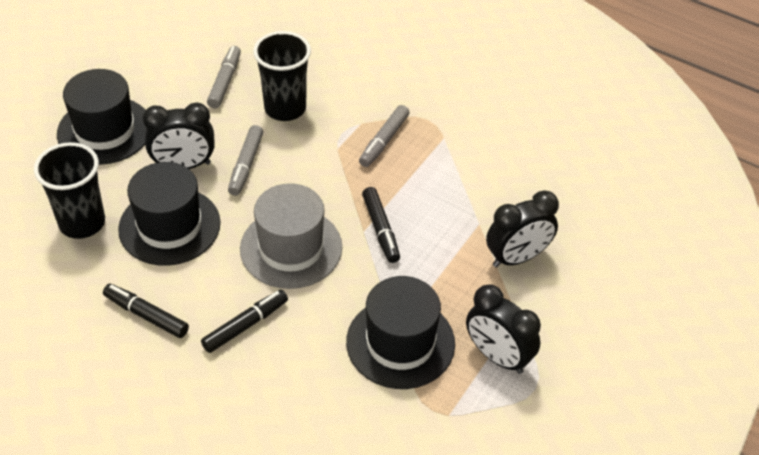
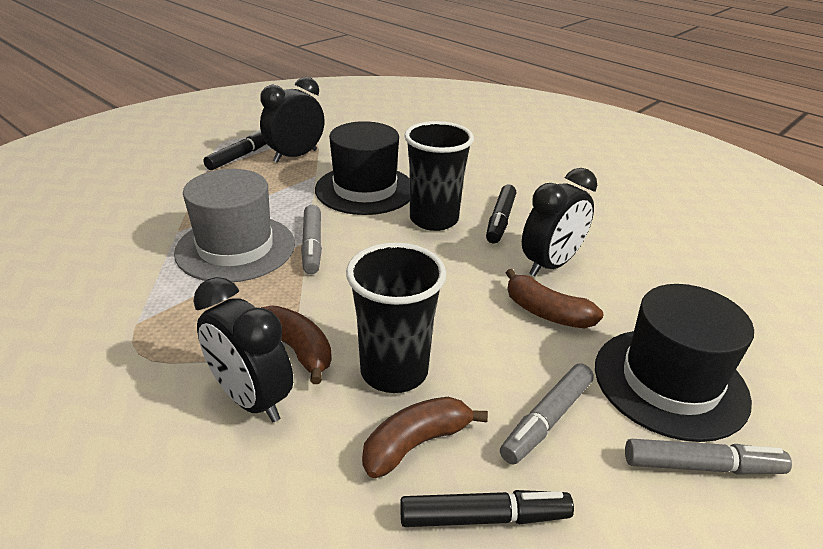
black hat: [57,69,146,165] [118,162,220,266] [346,276,455,389] = 3 -> [315,121,410,215] [595,284,754,442] = 2
brown banana: none = 0 -> [261,306,332,384] [362,397,488,478] [506,269,603,329] = 3

